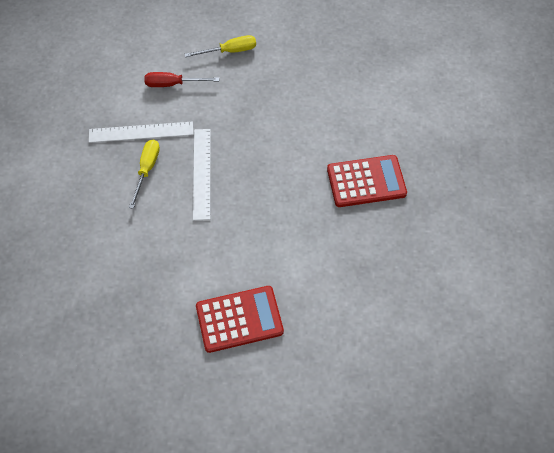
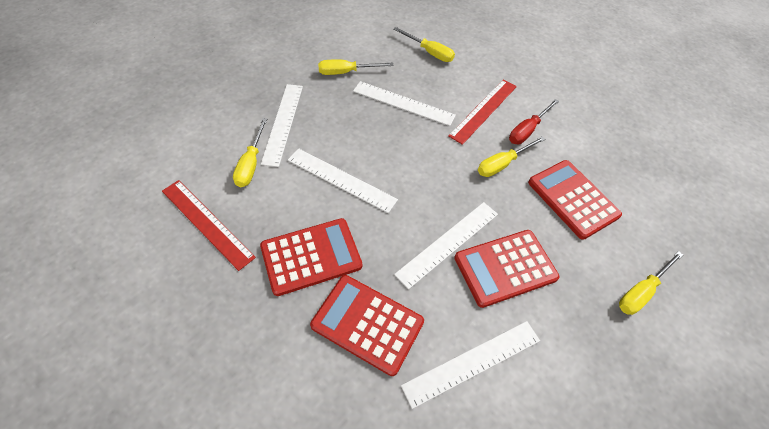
red calculator: [196,286,284,353] [327,155,407,207] = 2 -> [260,218,362,296] [310,275,424,376] [454,230,559,308] [528,160,622,240] = 4
red ruler: none = 0 -> [162,180,256,271] [448,79,517,145] = 2
white ruler: [89,122,193,143] [193,129,211,220] = 2 -> [261,84,303,167] [288,148,398,213] [353,81,456,126] [394,202,498,289] [401,321,540,409] = 5
yellow screwdriver: [129,139,160,209] [185,35,256,57] = 2 -> [233,118,267,187] [318,60,394,75] [393,27,455,62] [478,136,546,177] [619,251,683,315] = 5

